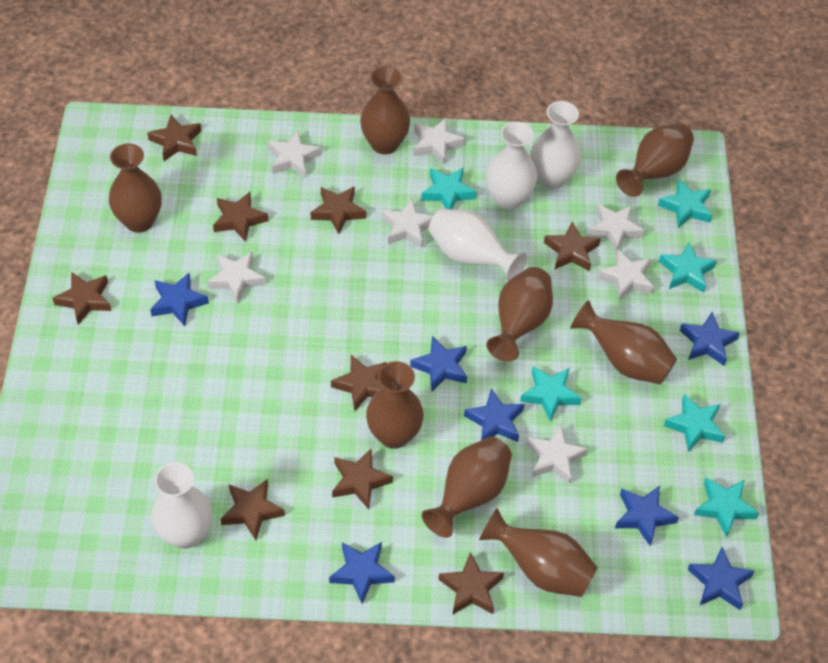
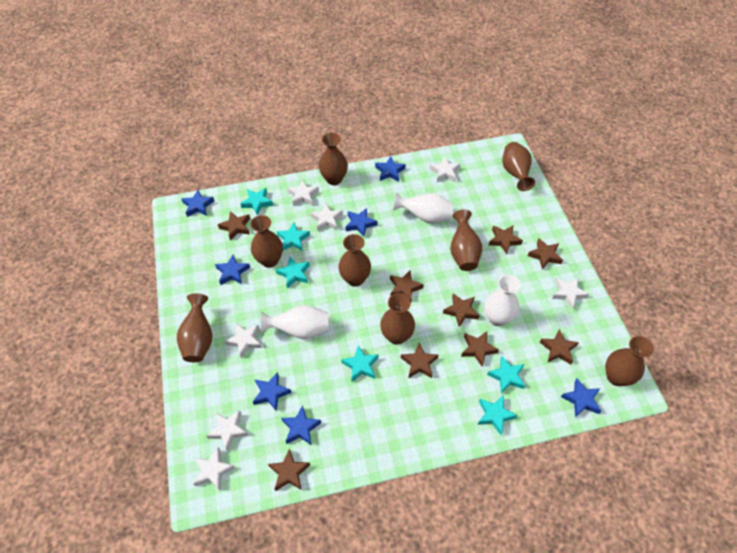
white vase: [151,462,212,549] [429,209,527,281] [486,121,537,210] [531,101,581,189] = 4 -> [261,305,328,339] [393,192,454,223] [484,275,521,326] = 3

